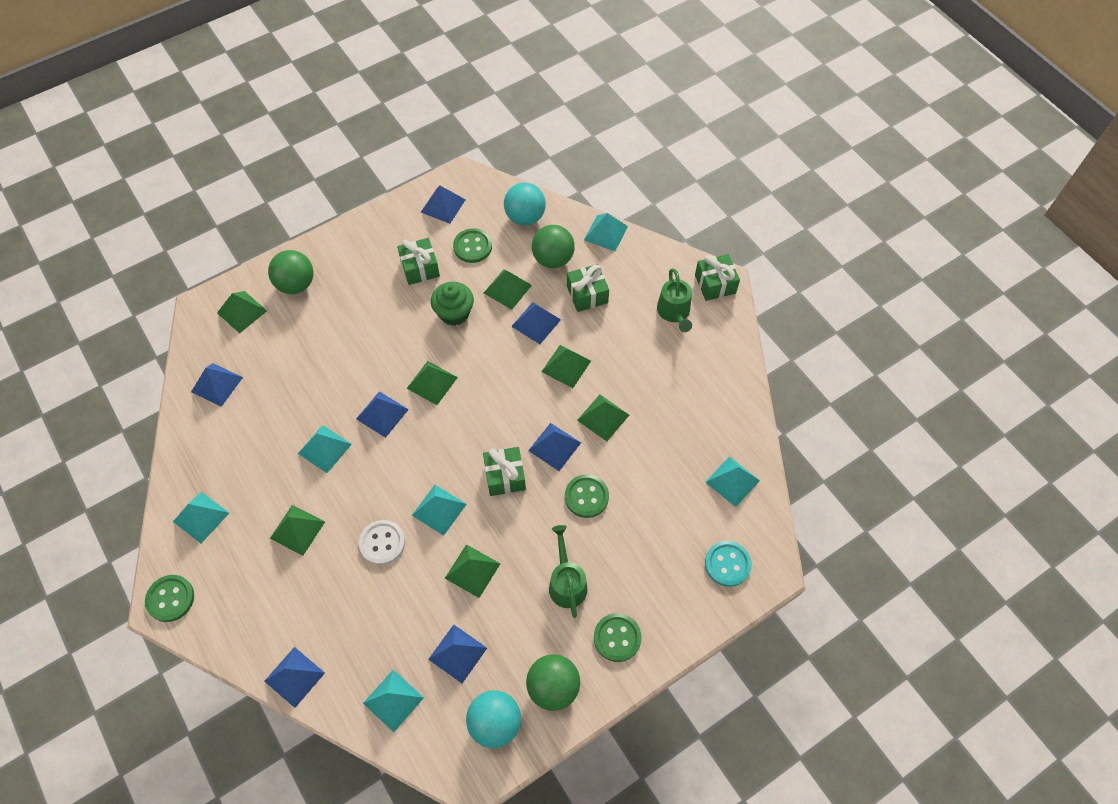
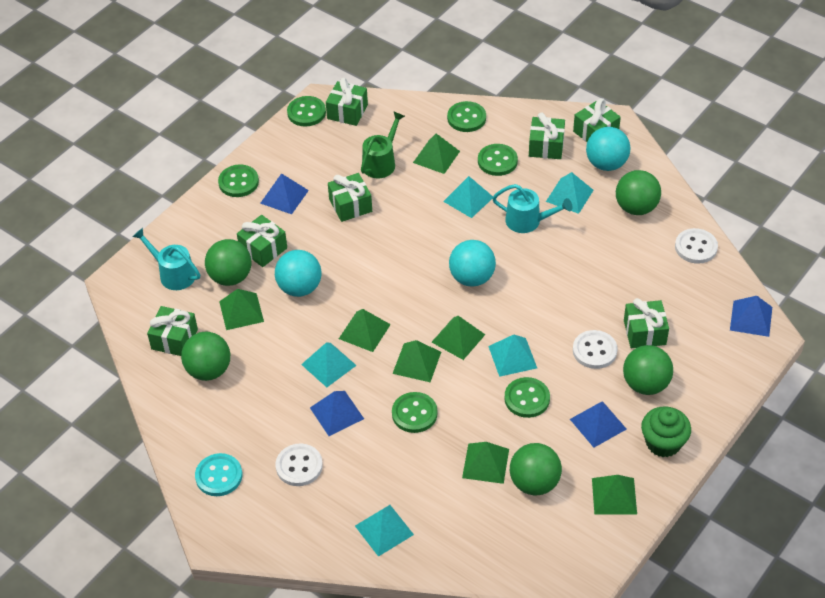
blue pyramid: [191,363,243,407] [264,647,325,708] [356,391,409,438] [421,186,466,224] [428,625,487,683] [511,302,561,344] [528,423,581,471] = 7 -> [260,173,309,214] [310,391,364,436] [570,401,626,447] [730,296,772,337] = 4
green ball: [268,250,314,294] [526,654,580,711] [532,225,575,268] = 3 -> [181,332,230,381] [205,239,251,286] [510,443,562,495] [616,170,661,215] [623,345,673,395] = 5
green button: [145,575,194,622] [453,228,492,263] [565,474,609,518] [594,613,642,662] = 4 -> [218,164,259,197] [287,96,326,126] [392,392,438,433] [447,101,486,132] [478,144,518,176] [505,377,550,418] = 6
green gift: [397,238,440,285] [483,447,526,496] [567,264,609,312] [695,254,740,301] = 4 -> [147,306,198,356] [237,215,287,267] [326,78,368,126] [328,173,372,222] [529,112,565,159] [573,98,621,142] [624,298,669,348] = 7
green watering can: [549,525,587,618] [657,268,692,332] = 2 -> [361,111,405,179] = 1
turquoise ball: [466,690,521,748] [504,183,546,225] = 2 -> [275,250,322,297] [449,240,496,287] [586,127,631,171] = 3
turquoise pyramid: [173,492,229,543] [298,425,352,473] [363,670,424,732] [412,485,467,536] [584,213,628,251] [705,456,760,507] = 6 -> [301,342,357,387] [355,505,414,557] [443,176,493,218] [488,335,537,377] [546,172,593,214] = 5
turquoise watering can: none = 0 -> [132,228,200,290] [492,184,573,233] = 2
white button: [359,520,405,565] = 1 -> [276,443,323,486] [573,330,618,369] [675,228,718,264] = 3

